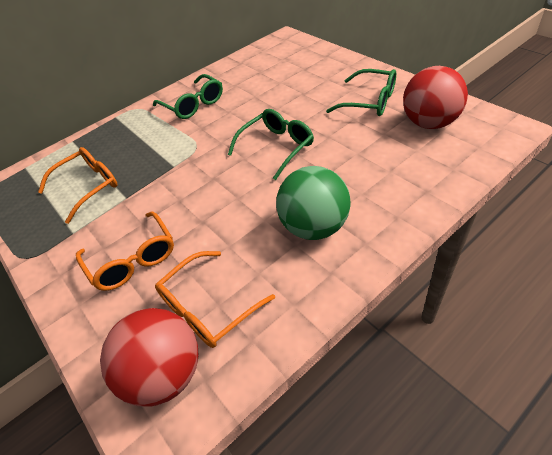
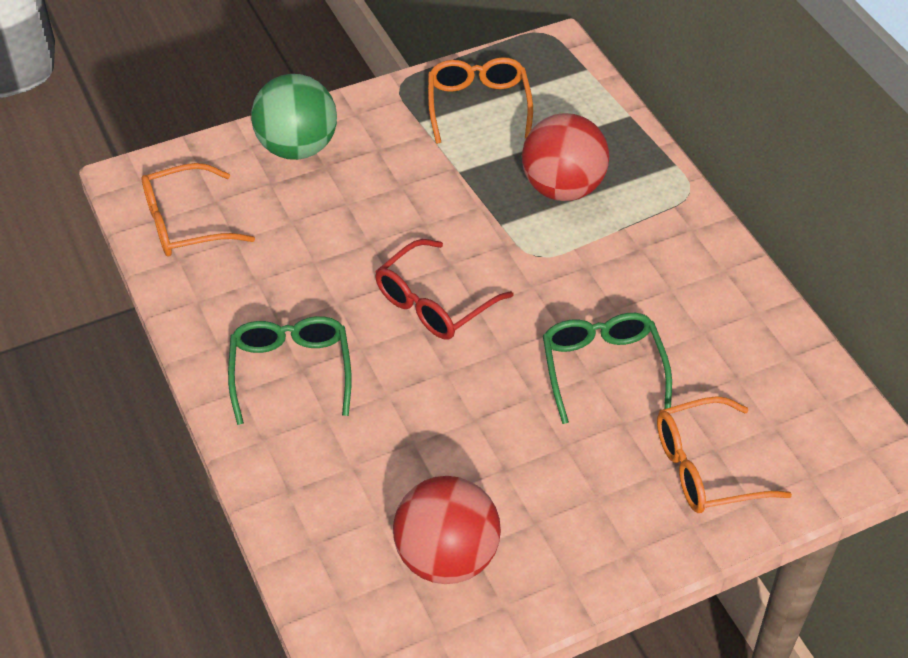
green glasses: [153,74,223,119] [228,109,314,180] [326,69,396,116] = 3 -> [228,316,352,425] [543,313,672,424] = 2
red glasses: none = 0 -> [375,239,513,340] = 1

